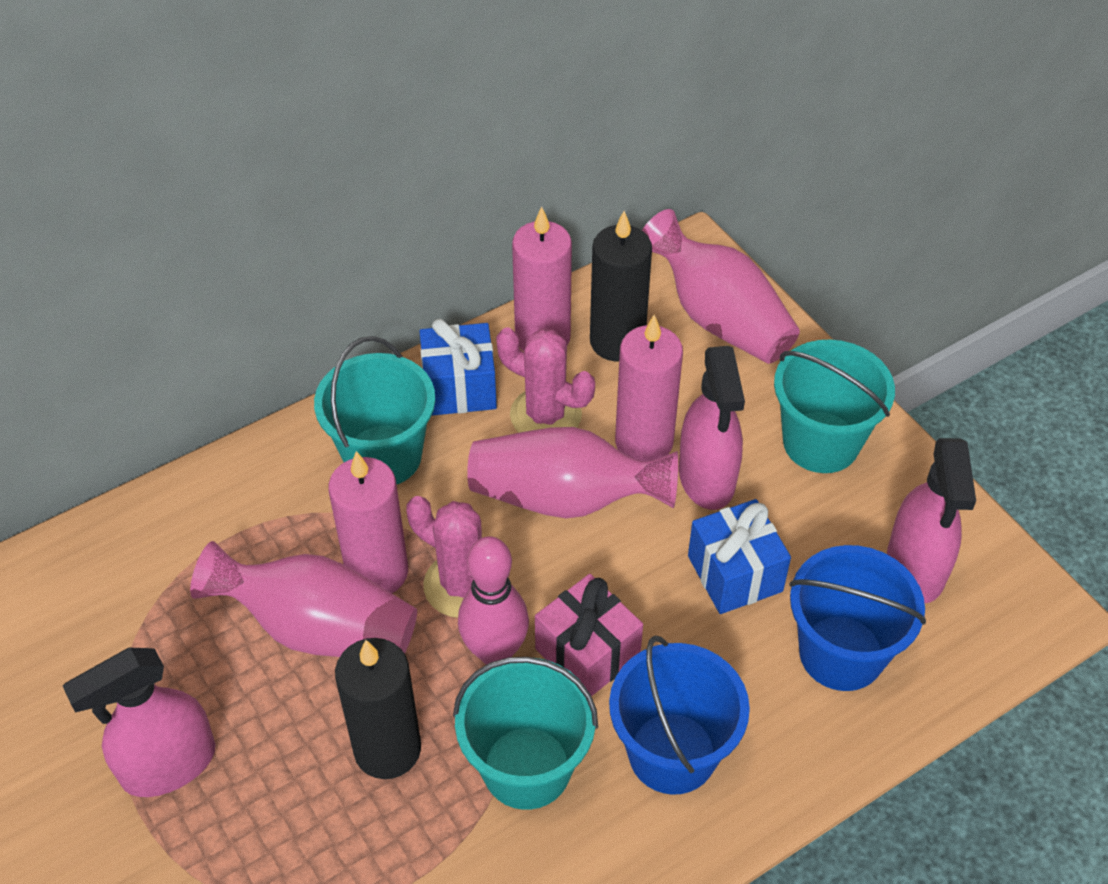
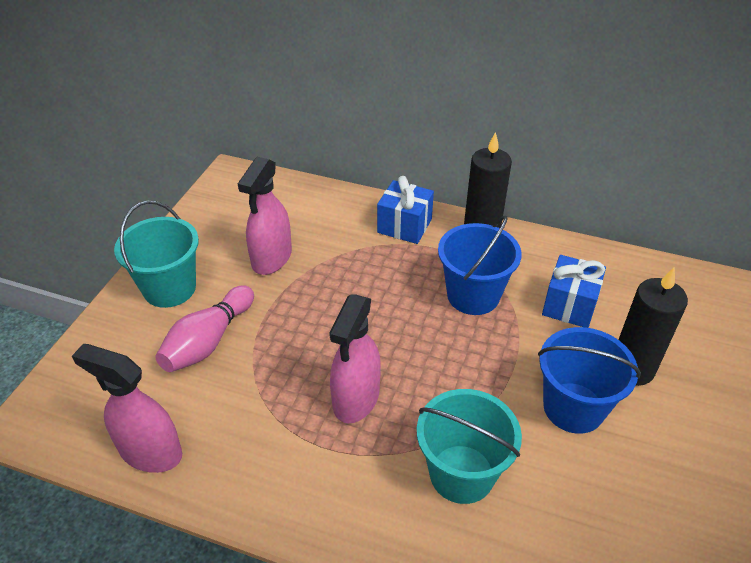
pink cactus: [406,496,510,618] [496,327,595,433] = 2 -> none = 0
pink candle: [328,451,408,593] [512,207,572,351] [615,315,683,461] = 3 -> none = 0
pink gift: [535,574,643,696] = 1 -> none = 0
pink vase: [190,541,417,657] [467,427,678,518] [642,209,800,364] = 3 -> none = 0
turquoise bucket: [314,336,435,484] [453,657,598,810] [774,340,895,473] = 3 -> [114,201,199,308] [417,389,522,504] = 2

